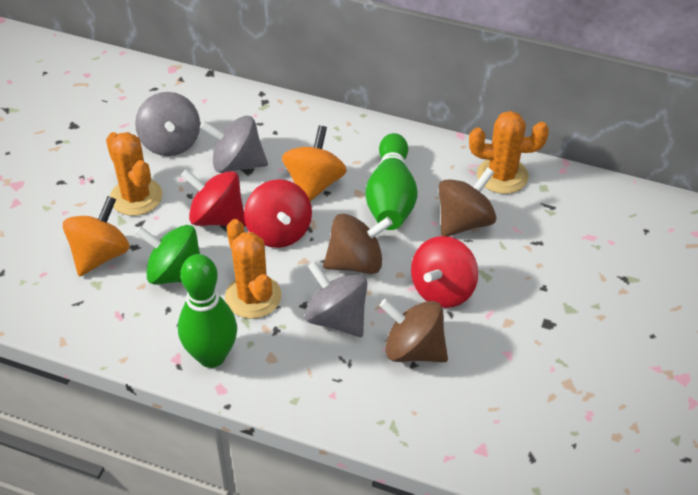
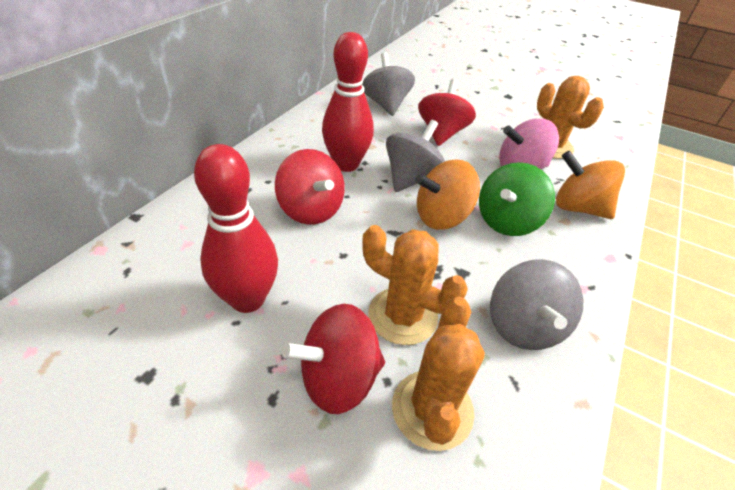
brown spinning top: [323,214,393,274] [379,299,448,362] [438,167,496,237] = 3 -> none = 0
green bowling pin: [178,254,237,368] [365,133,418,230] = 2 -> none = 0
pink spinning top: none = 0 -> [499,118,559,169] = 1
red bowling pin: none = 0 -> [194,144,278,313] [322,32,374,172] = 2

